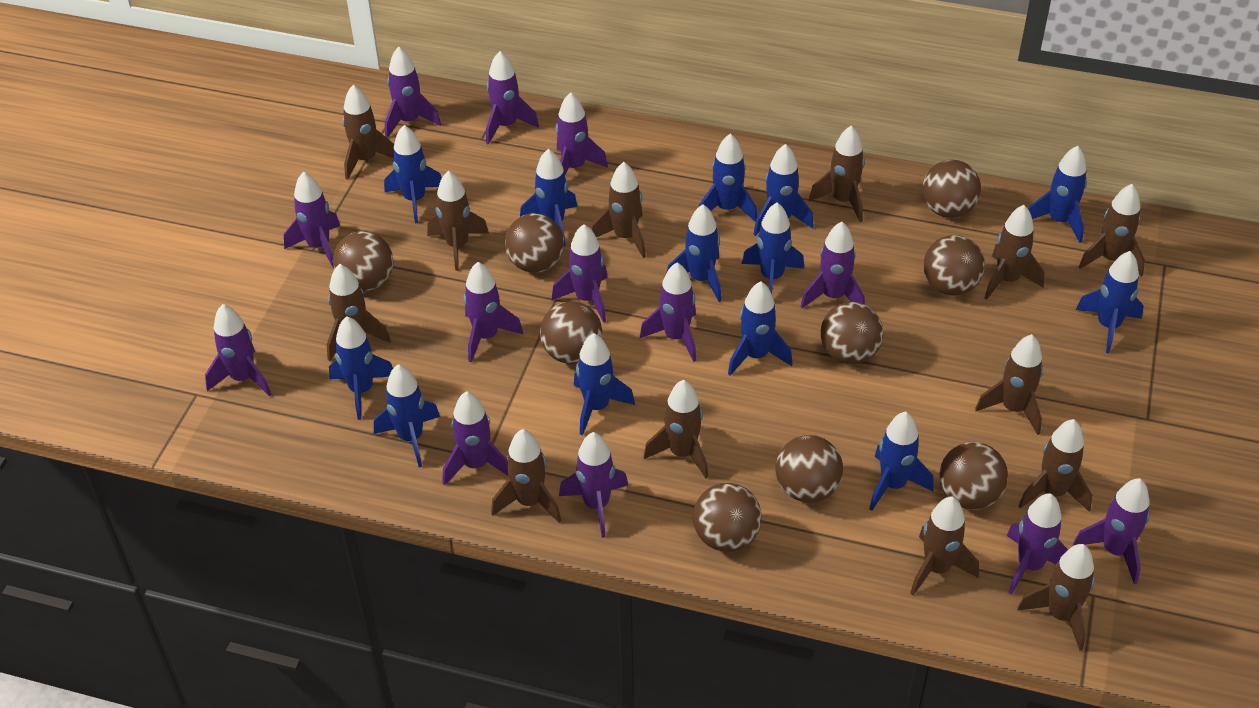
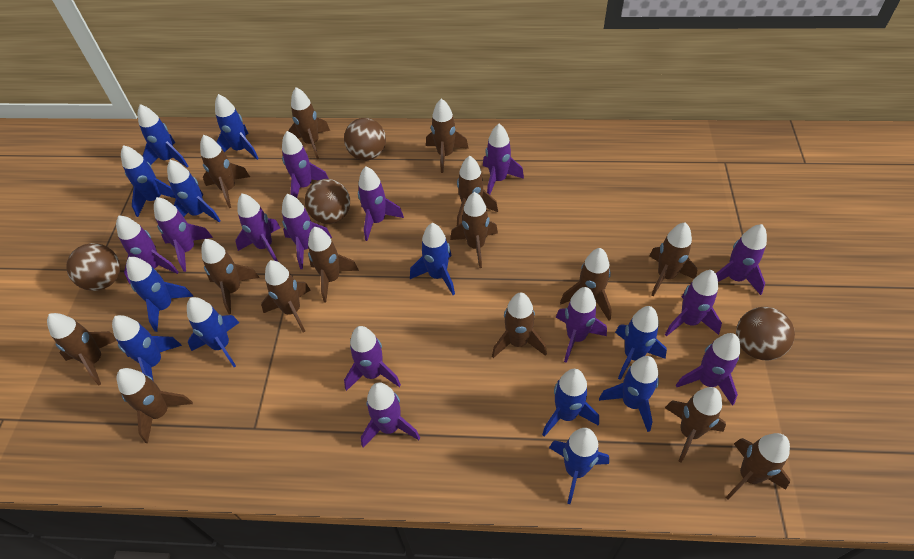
blue rocket: [329,316,393,420] [374,364,440,467] [384,125,442,223] [520,149,577,247] [574,333,635,435] [667,204,721,302] [699,134,757,222] [728,281,793,375] [742,202,804,294] [754,144,814,236] [869,411,934,511] [1028,146,1087,243] [1076,251,1144,353] = 13 -> [112,315,182,382] [121,145,176,217] [126,257,193,332] [138,104,189,168] [167,160,221,222] [187,297,239,367] [215,94,259,160] [410,223,455,295] [542,369,599,437] [549,428,609,504] [599,356,659,432] [615,306,667,380] = 12
brown ball: [333,231,393,291] [505,213,564,273] [540,301,602,364] [693,483,762,552] [776,435,843,502] [820,302,883,364] [922,160,981,218] [923,235,985,295] [939,442,1008,510] = 9 -> [66,243,120,291] [305,179,350,224] [344,118,386,160] [736,307,795,360] = 4
brown rocket: [327,264,391,361] [342,85,394,180] [427,171,489,271] [491,429,561,523] [592,162,646,258] [643,380,708,479] [809,126,865,222] [910,497,979,595] [975,334,1043,435] [984,205,1044,299] [1017,544,1095,651] [1019,419,1092,512] [1079,184,1145,277] = 13 -> [47,313,117,385] [117,368,193,443] [200,135,250,208] [201,239,260,314] [261,260,310,332] [288,87,330,159] [308,227,359,303] [426,99,469,173] [450,192,498,268] [457,156,498,226] [492,293,547,358] [560,248,612,320] [649,222,697,297] [665,387,726,463] [726,433,790,500] = 15

